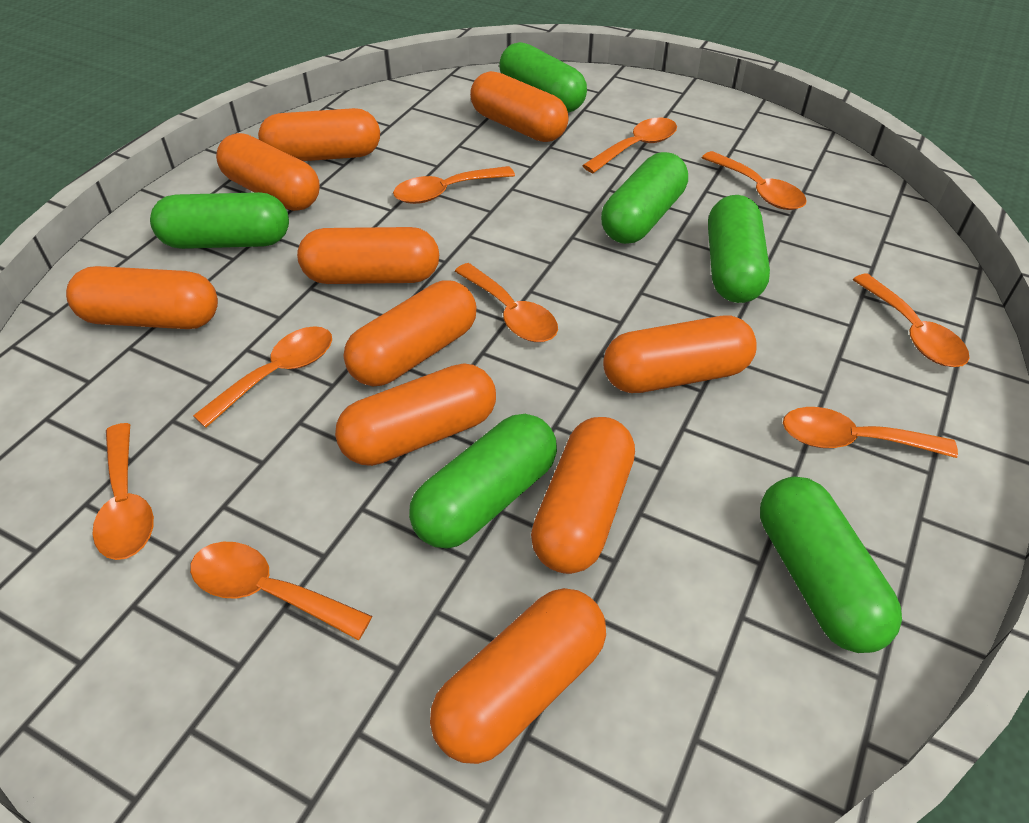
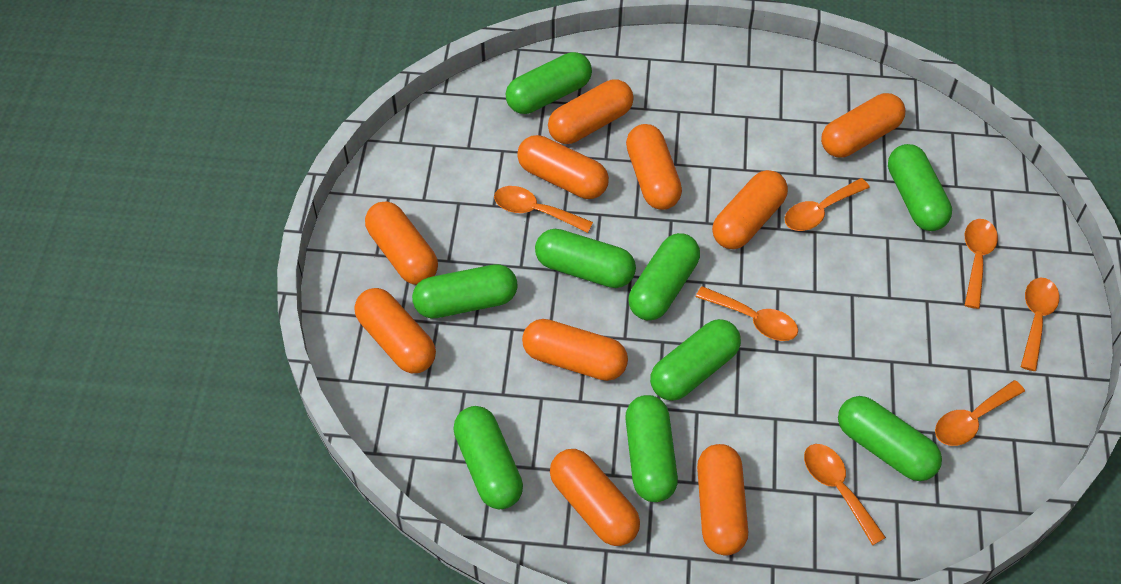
green capsule: [150,192,289,249] [409,414,557,549] [499,42,587,112] [601,152,688,244] [708,195,770,303] [760,476,902,653] = 6 -> [412,264,518,318] [453,406,523,509] [506,52,592,114] [535,229,636,288] [625,395,678,502] [628,233,700,320] [650,319,741,401] [838,396,942,481] [888,144,952,231] = 9
orange spoon: [92,423,154,560] [190,542,372,640] [193,326,332,428] [393,166,515,204] [454,263,558,342] [582,117,677,173] [702,151,807,210] [783,407,958,458] [853,274,970,367] = 9 -> [494,186,593,233] [696,286,798,341] [785,178,870,231] [804,444,886,545] [935,380,1025,446] [965,219,998,309] [1021,278,1059,371] = 7

